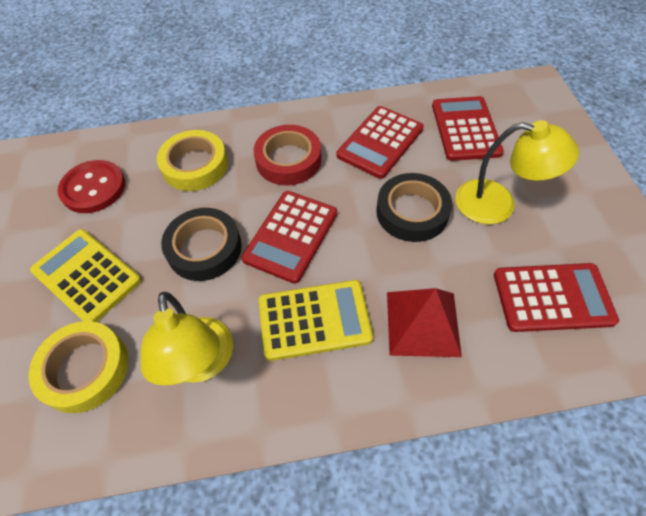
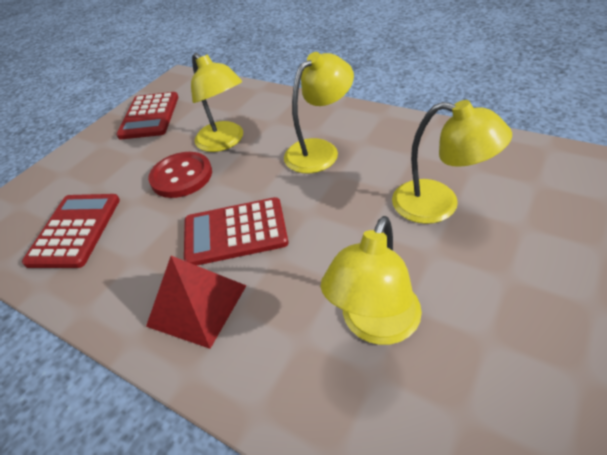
black tape: [161,208,242,281] [376,173,452,242] = 2 -> none = 0
red calculator: [242,191,337,284] [337,106,424,179] [432,96,504,161] [494,263,619,332] = 4 -> [22,194,120,268] [116,92,178,139] [184,197,289,266] = 3
red tape: [254,125,322,185] = 1 -> none = 0
yellow calculator: [30,229,141,322] [259,280,373,361] = 2 -> none = 0
yellow lamp: [140,292,233,385] [455,120,579,225] = 2 -> [191,53,243,152] [284,52,354,173] [321,216,422,345] [392,100,512,224] = 4
yellow tape: [29,321,129,413] [157,130,228,191] = 2 -> none = 0

